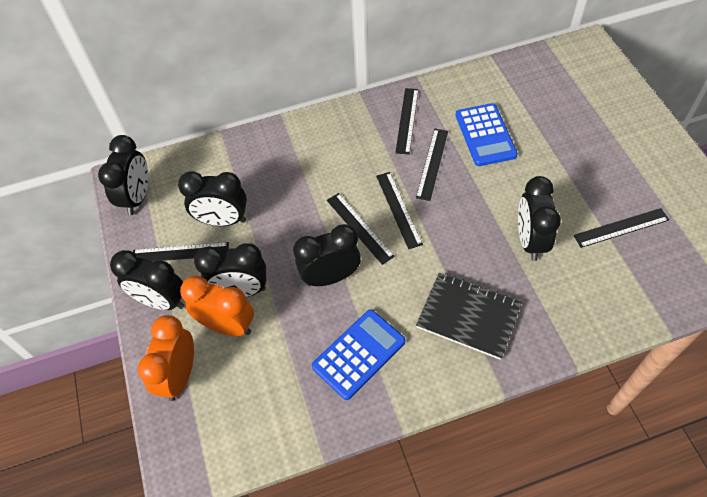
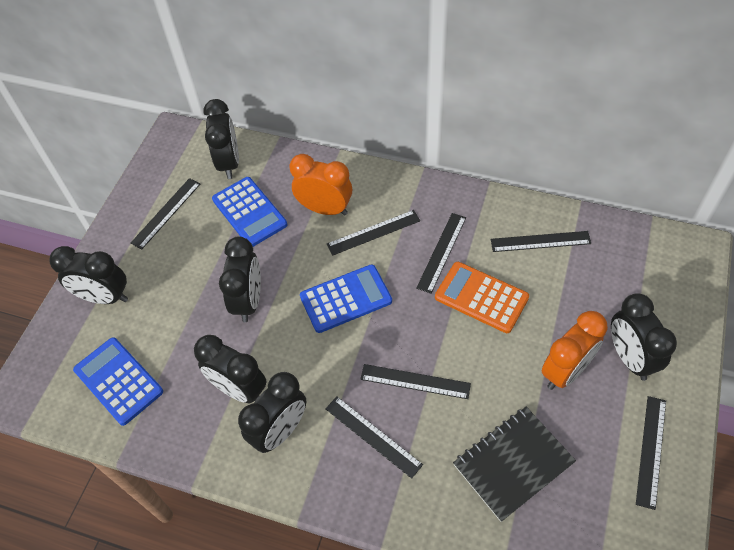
black ruler: [133,242,229,262] [327,193,395,265] [376,172,423,249] [395,88,419,155] [416,129,448,201] [573,208,669,248] = 6 -> [130,178,200,249] [325,396,423,479] [327,210,420,256] [360,364,471,399] [416,213,466,294] [491,231,591,252] [636,396,666,510] = 7
blue calculator: [312,309,406,400] [456,103,518,166] = 2 -> [73,337,163,426] [212,177,287,247] [300,264,392,333] = 3
orange calculator: none = 0 -> [435,262,529,333] = 1

